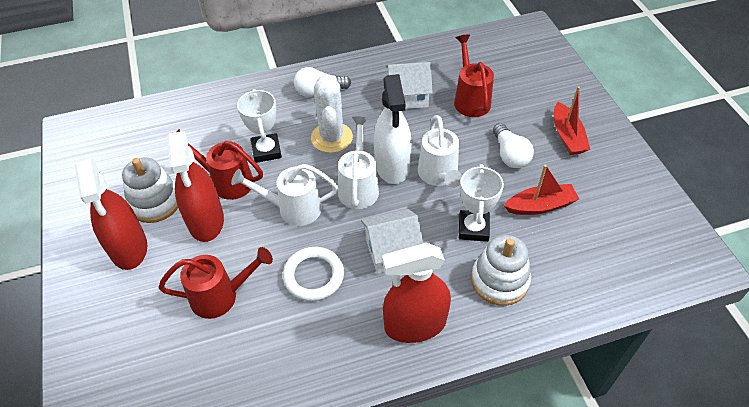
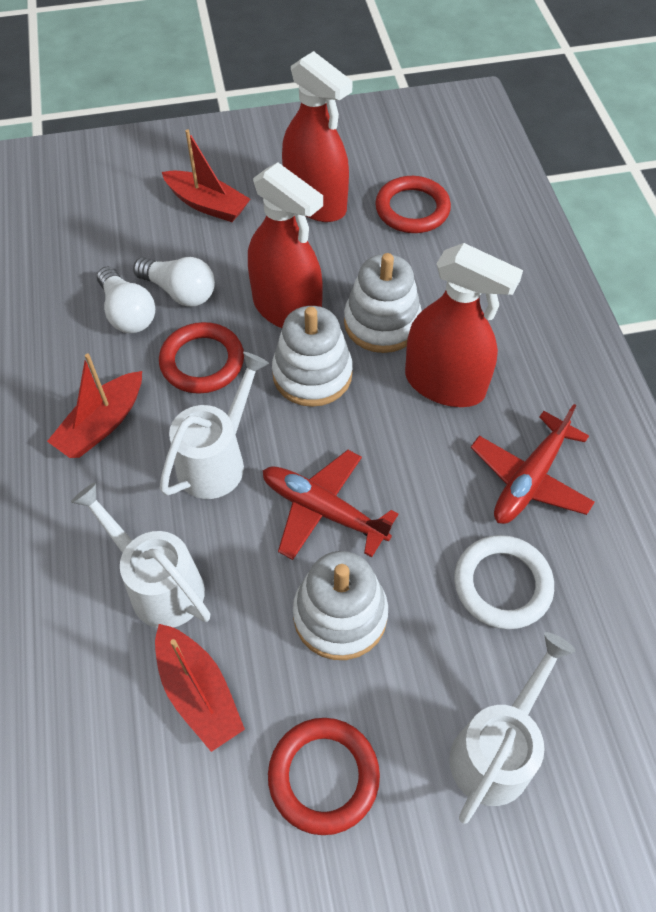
red boat: [504,165,579,215] [554,86,590,155] = 2 -> [47,354,142,458] [155,624,245,752] [162,129,250,222] = 3
red plane: none = 0 -> [263,450,398,560] [471,404,595,524] = 2
red ring: none = 0 -> [159,322,244,394] [268,718,380,835] [375,176,451,233] = 3
red watering can: [159,247,273,319] [177,129,263,200] [454,34,494,117] = 3 -> none = 0
white cactus: [311,75,353,153] = 1 -> none = 0
white house: [361,209,423,274] [386,62,433,109] = 2 -> none = 0
white spray bottle: [374,74,412,184] = 1 -> none = 0
white stacking toy: [122,158,178,223] [471,235,531,306] = 2 -> [272,306,353,407] [293,551,388,660] [344,253,422,353] = 3
white trophy: [237,89,282,163] [459,164,504,242] = 2 -> none = 0

